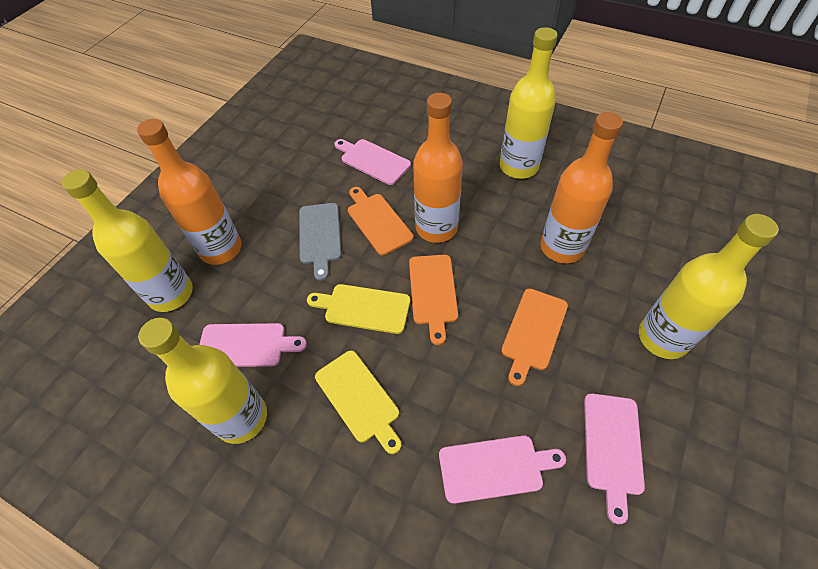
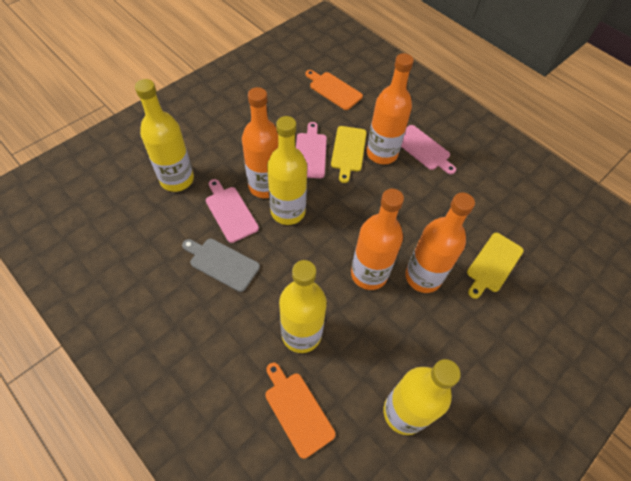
orange bottle: [137,119,242,265] [413,93,463,243] [541,112,623,264] = 3 -> [242,87,278,198] [351,189,404,290] [367,53,414,164] [405,193,475,293] = 4
orange cutting board: [348,187,414,255] [409,255,458,345] [501,288,568,386] = 3 -> [265,363,336,459] [305,70,363,110] = 2
pink cutting board: [199,323,307,367] [334,139,411,185] [439,435,566,504] [584,393,645,524] = 4 -> [206,179,259,243] [296,122,327,178] [401,125,456,174] = 3

